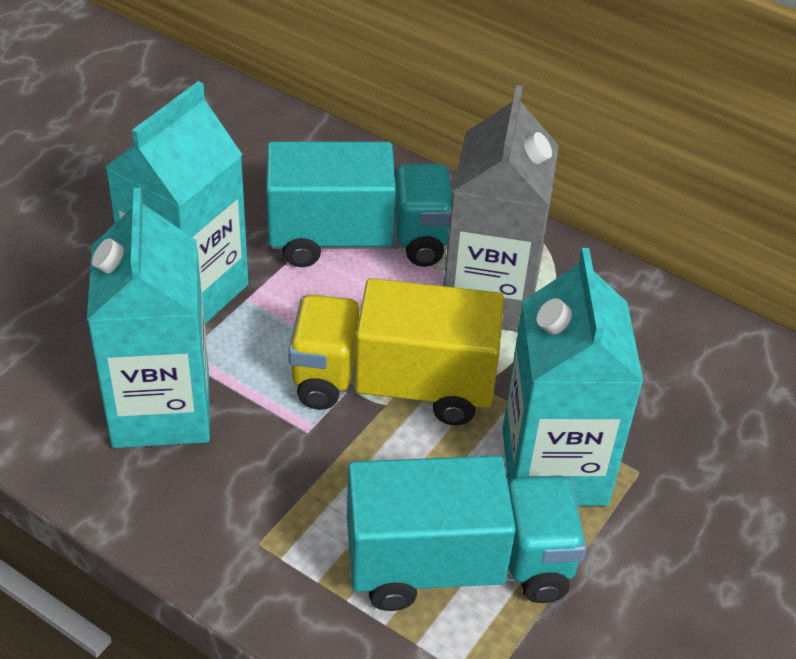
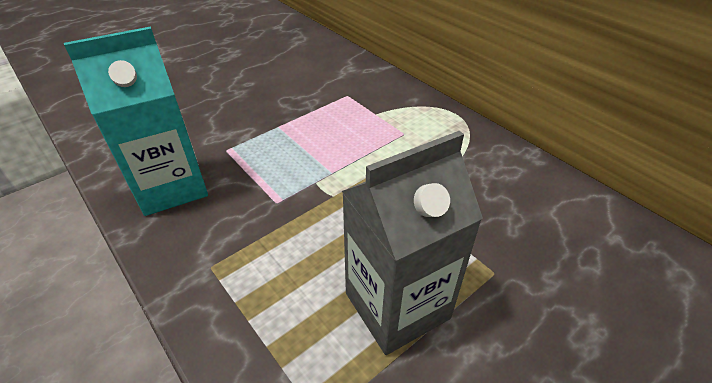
turquoise carton: [87,188,210,448] [105,81,249,324] [502,248,644,506] = 3 -> [64,26,208,216] = 1
turquoise truck: [266,142,452,267] [347,455,587,611] = 2 -> none = 0
yellow truck: [288,278,504,425] = 1 -> none = 0

